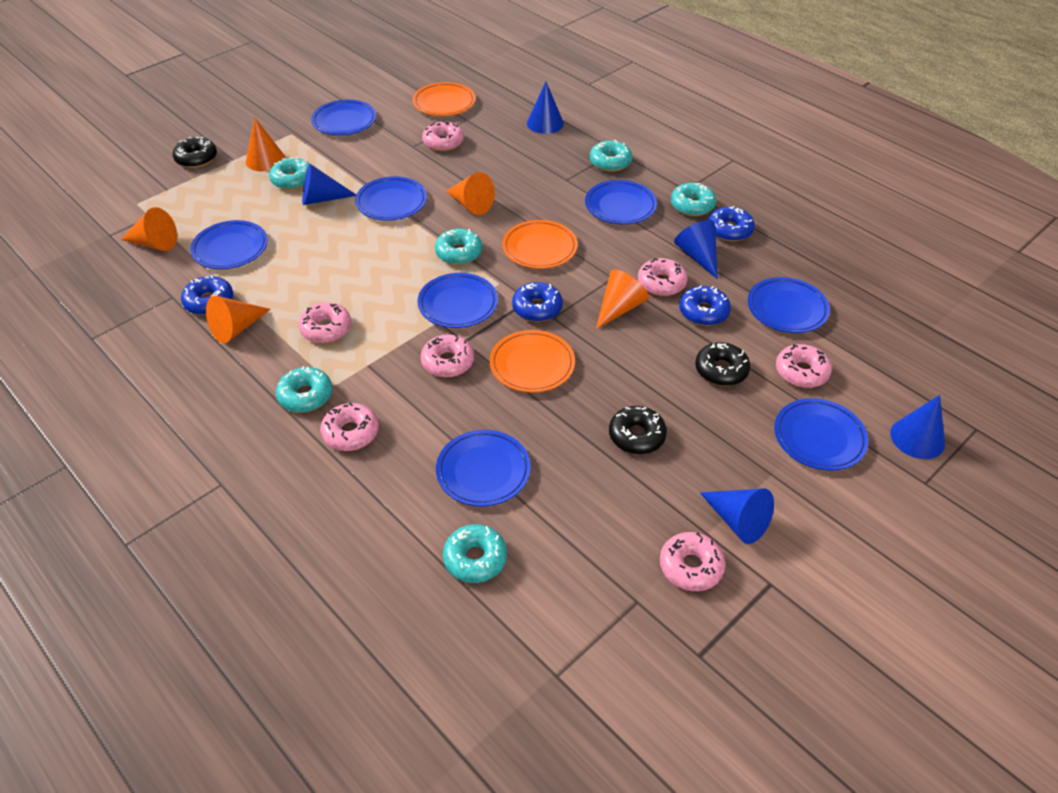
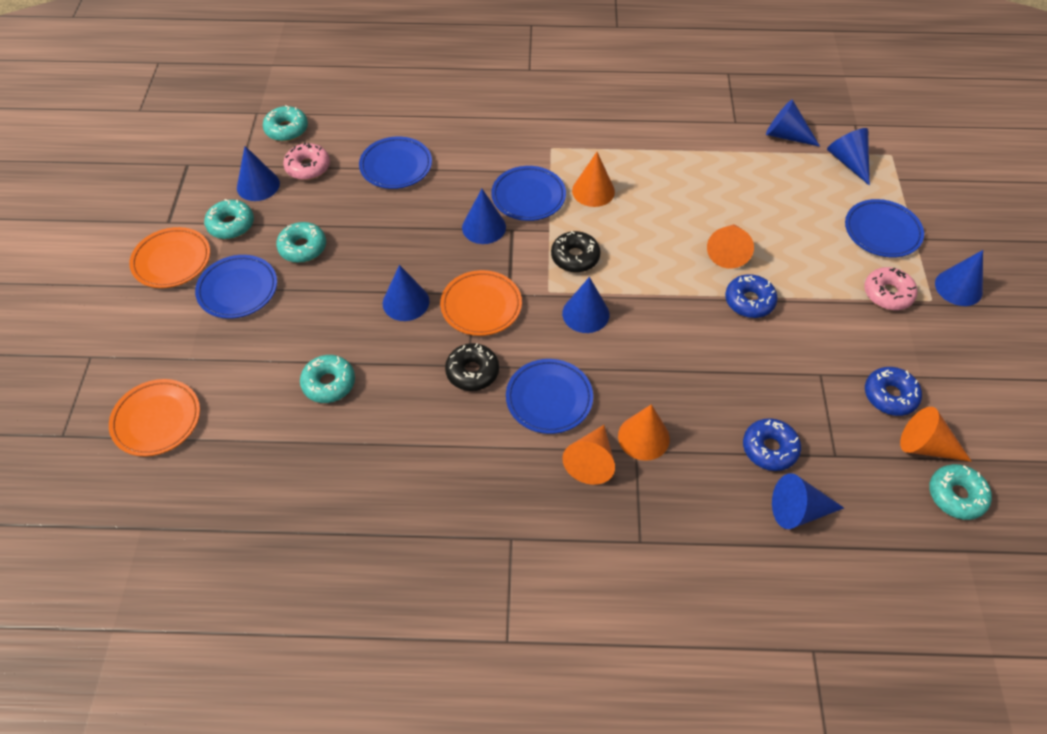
black donut: [173,137,217,168] [609,406,667,454] [695,342,750,386] = 3 -> [445,343,499,391] [551,231,600,272] = 2
blue cone: [302,164,356,205] [527,82,564,134] [674,220,718,279] [700,488,774,544] [890,395,945,459] = 5 -> [237,146,280,201] [383,265,429,321] [462,189,506,244] [562,277,609,333] [766,100,820,147] [772,473,844,529] [827,128,870,186] [935,250,983,306] = 8
blue donut: [181,275,233,315] [512,282,563,322] [679,285,731,326] [708,206,755,241] = 4 -> [725,274,778,318] [743,418,801,471] [865,367,922,416] = 3
blue plate: [190,220,268,269] [311,100,376,136] [355,177,427,221] [417,273,498,328] [436,430,531,507] [585,180,657,224] [748,277,830,333] [774,398,869,471] = 8 -> [195,255,277,319] [359,137,432,189] [491,166,566,221] [506,359,593,434] [845,199,924,258] = 5
pink donut: [299,302,351,343] [320,402,379,451] [421,334,474,378] [422,120,464,151] [638,258,688,296] [660,532,725,591] [776,344,832,388] = 7 -> [283,142,330,180] [864,267,917,310] = 2
turquoise donut: [269,157,310,190] [276,366,332,412] [435,229,482,265] [443,524,507,583] [590,140,632,172] [671,183,716,216] = 6 -> [204,199,254,239] [263,105,308,141] [276,222,326,263] [300,355,355,403] [929,464,992,520] = 5

